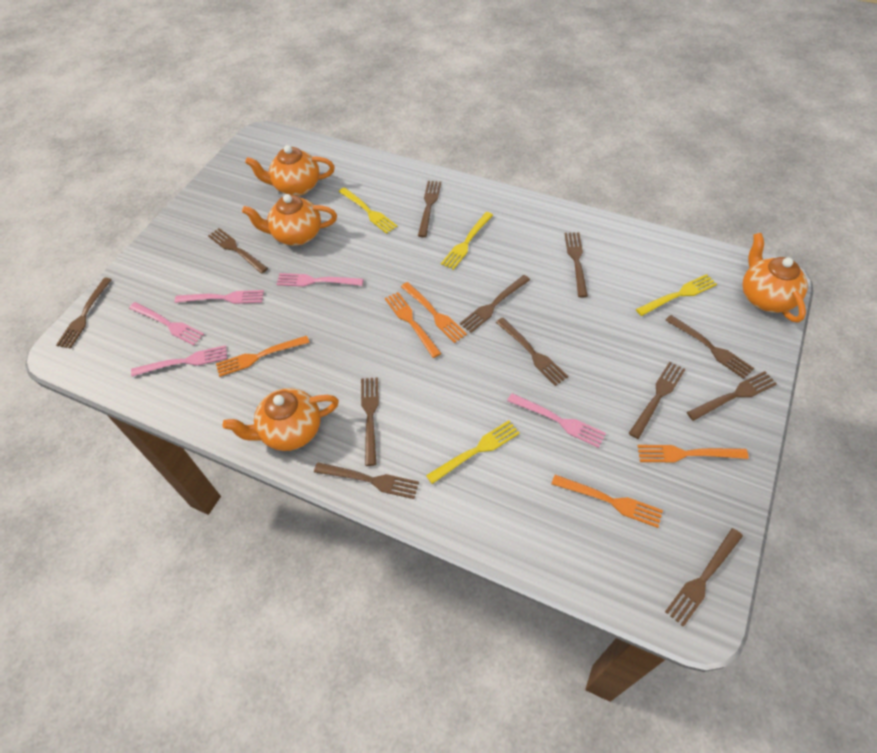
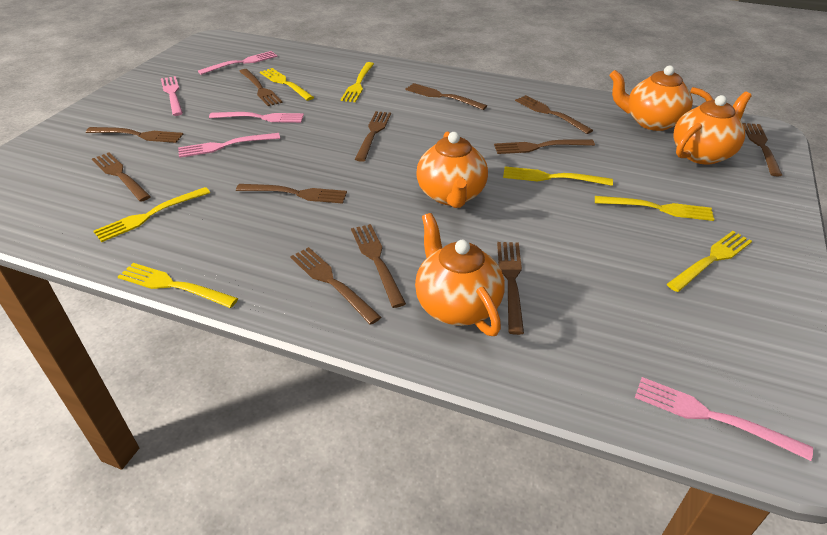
orange fork: [216,336,310,377] [385,292,441,358] [401,282,467,343] [551,475,663,528] [638,445,749,463] = 5 -> none = 0
yellow fork: [339,187,397,234] [426,420,520,484] [441,212,493,270] [636,274,717,316] = 4 -> [93,187,210,242] [118,263,238,308] [260,68,314,101] [341,62,374,102] [503,166,613,186] [595,196,715,221] [667,231,752,292] = 7

